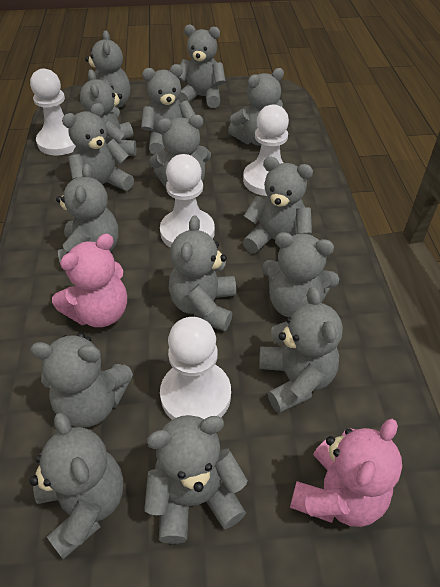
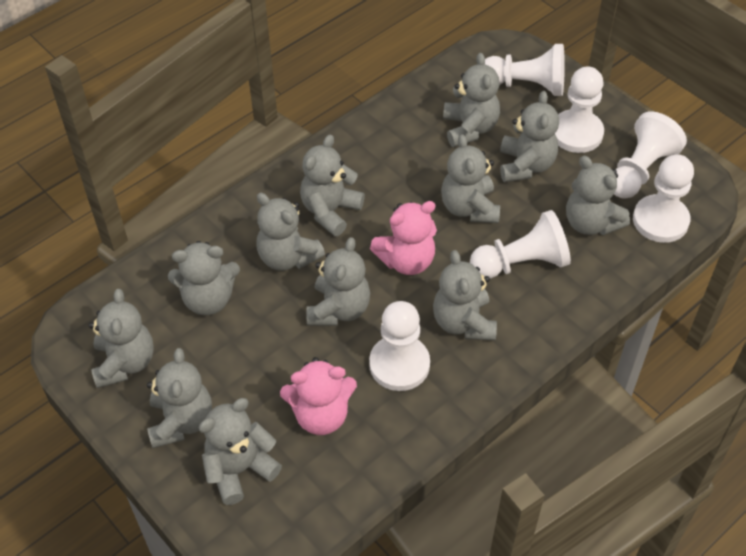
grey teddy bear: [29,412,123,559] [30,333,133,428] [56,164,118,262] [62,103,134,191] [80,70,137,156] [85,30,130,108] [141,64,196,154] [144,415,248,544] [149,115,211,188] [169,215,236,331] [178,24,226,108] [228,68,284,146] [243,157,313,253] [259,287,343,413] [262,232,339,317] = 15 -> [88,289,154,388] [147,348,212,448] [168,241,240,315] [199,398,282,505] [256,193,325,271] [300,135,365,236] [307,237,370,326] [433,250,497,340] [441,134,500,223] [443,53,500,147] [500,91,559,182] [566,156,630,235] = 12
white pawn: [30,69,76,155] [160,154,215,248] [160,317,231,420] [243,104,289,196] = 4 -> [369,301,430,391] [470,210,571,279] [485,44,565,96] [555,66,604,153] [614,111,687,199] [633,154,694,243] = 6

